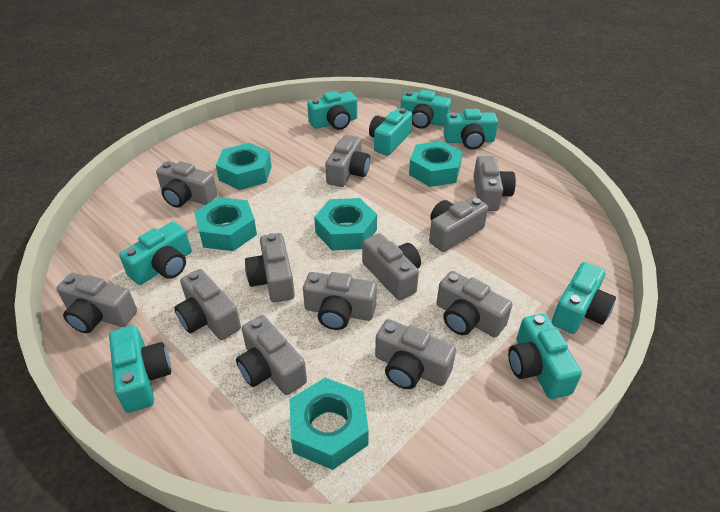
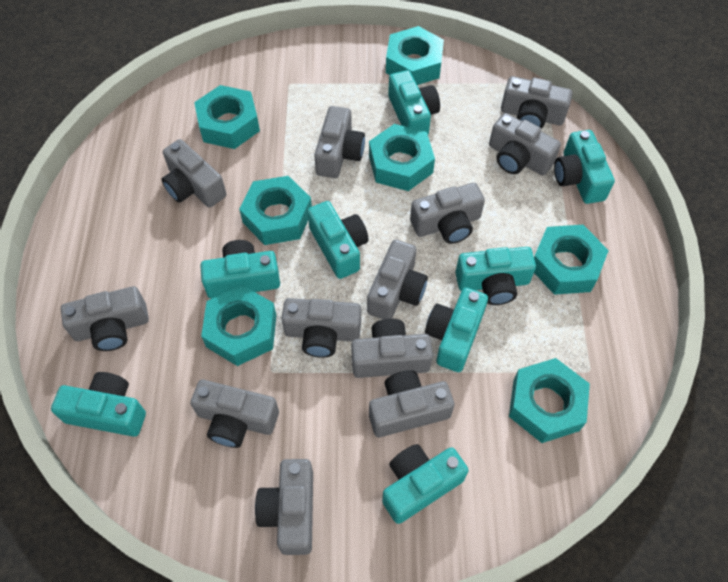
turquoise nut: [194,197,257,251] [216,143,272,190] [290,378,369,470] [314,198,377,250] [409,141,463,187] = 5 -> [194,85,260,149] [201,285,276,366] [239,176,312,245] [369,124,435,191] [386,26,444,85] [509,358,590,443] [534,225,609,295] = 7

